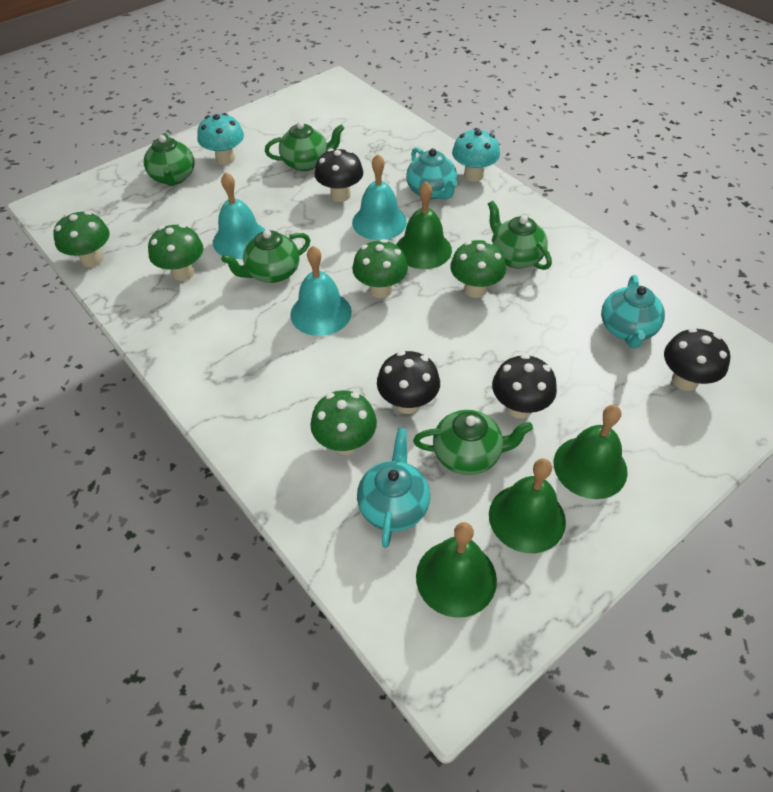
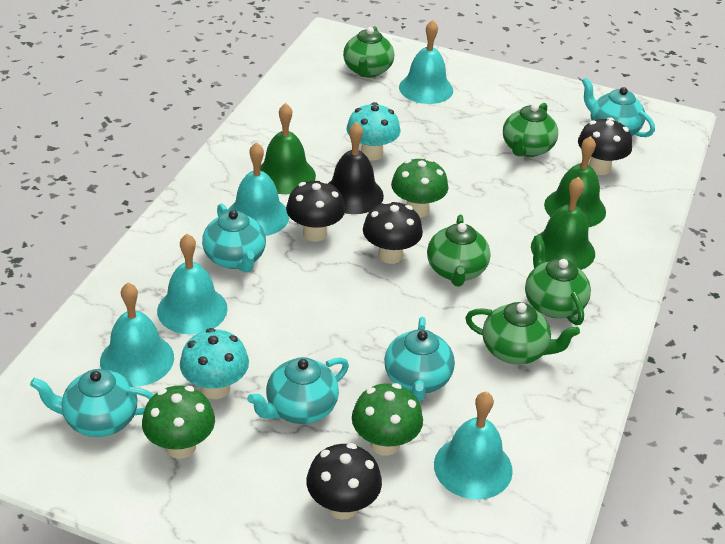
black bell: none = 0 -> [329,122,384,214] = 1
green bell: [396,182,452,269] [416,522,497,618] [489,458,566,553] [554,405,628,499] = 4 -> [260,103,316,194] [531,177,595,270] [544,136,606,227] = 3
green mushroom: [53,211,110,267] [148,224,203,281] [310,390,377,455] [352,239,408,298] [450,240,506,298] = 5 -> [142,385,215,459] [352,383,423,456] [391,158,448,218] = 3
turquoise bell: [213,172,265,259] [290,246,352,336] [352,154,407,240] = 3 -> [100,283,174,387] [157,234,228,334] [228,142,289,236] [399,20,453,104] [434,392,513,500] = 5
turquoise teapot: [357,428,430,548] [406,147,458,199] [601,275,665,348] = 3 -> [30,369,154,437] [202,203,266,273] [247,357,349,424] [384,317,455,402] [582,77,655,137] = 5

